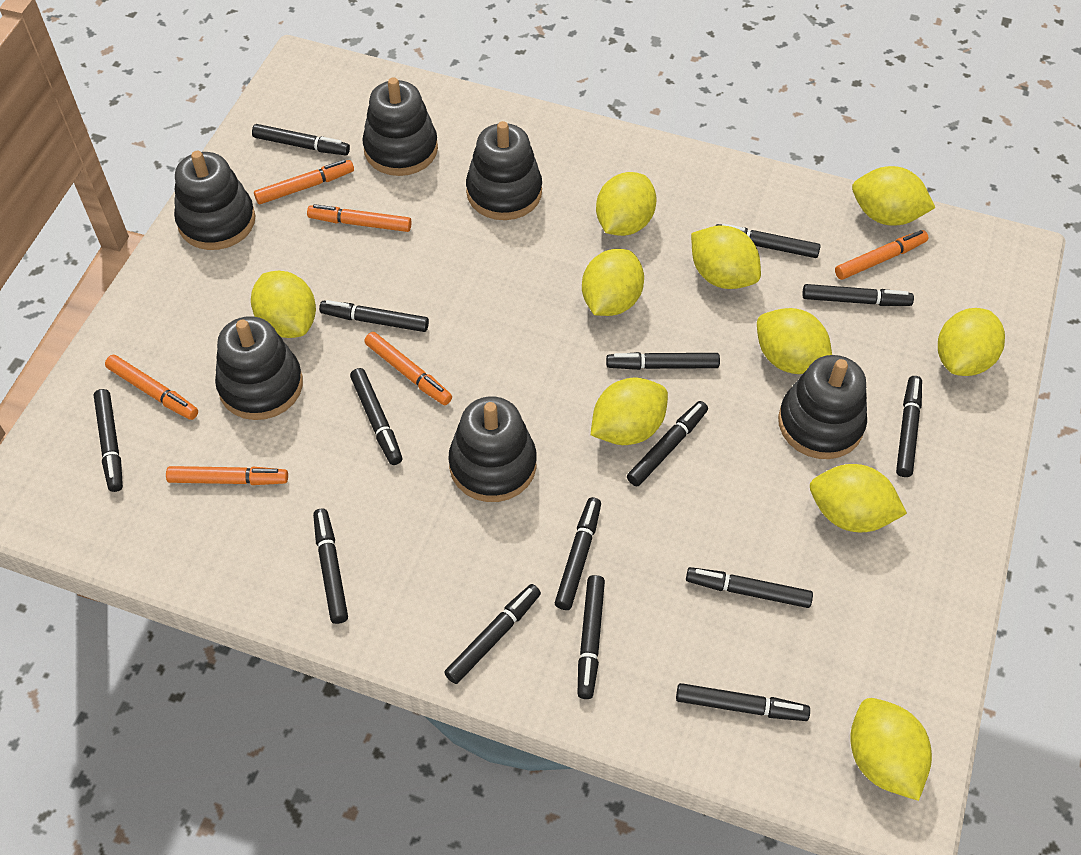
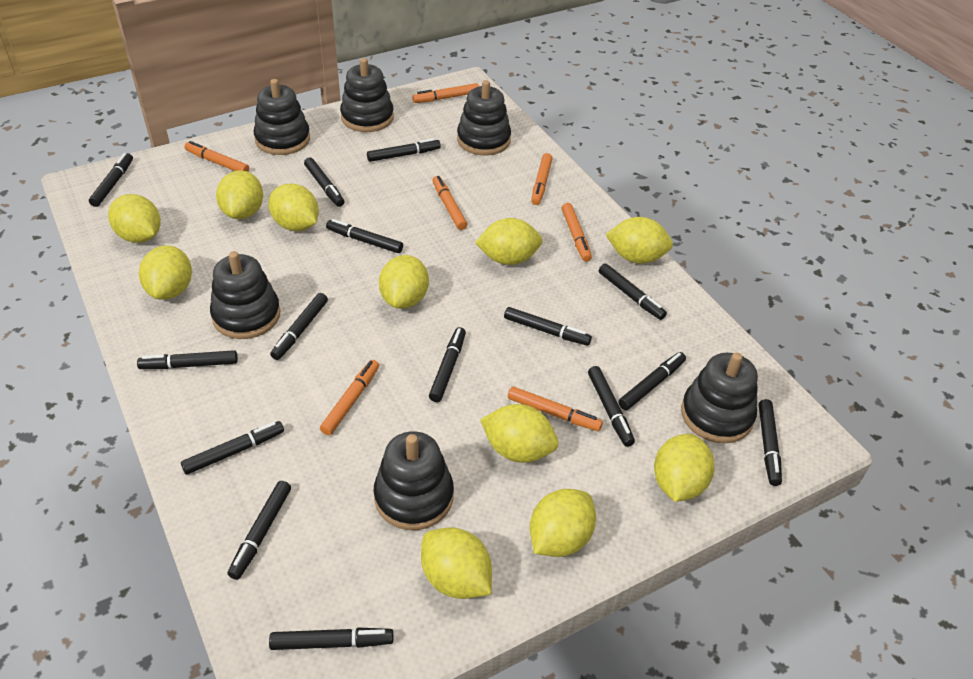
orange marker: [105,355,198,420] [166,466,288,485] [254,159,354,204] [307,204,412,232] [364,332,452,405] [835,230,929,280] = 6 -> [184,141,249,172] [320,360,379,435] [412,83,479,103] [432,176,467,230] [508,386,603,431] [531,153,553,205] [562,203,592,262] = 7
yellow lemon: [251,271,316,338] [582,249,644,316] [591,378,668,445] [596,172,656,236] [691,225,761,289] [757,308,832,374] [810,464,907,532] [850,698,932,801] [852,166,936,226] [938,308,1005,376] = 10 -> [108,194,161,243] [139,245,192,300] [216,170,263,219] [268,184,319,231] [379,255,429,309] [421,527,492,599] [475,218,543,265] [480,404,559,463] [530,489,596,557] [605,217,673,264] [654,434,715,502] = 11

